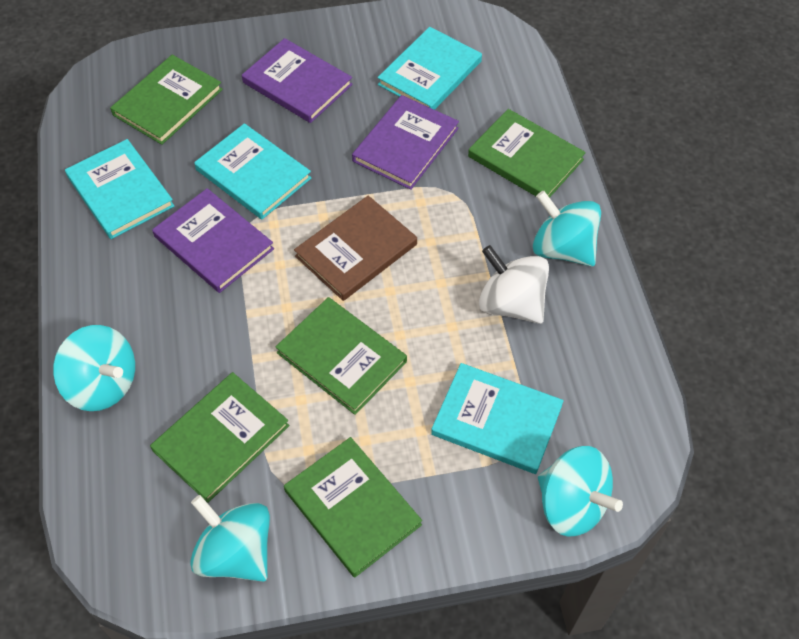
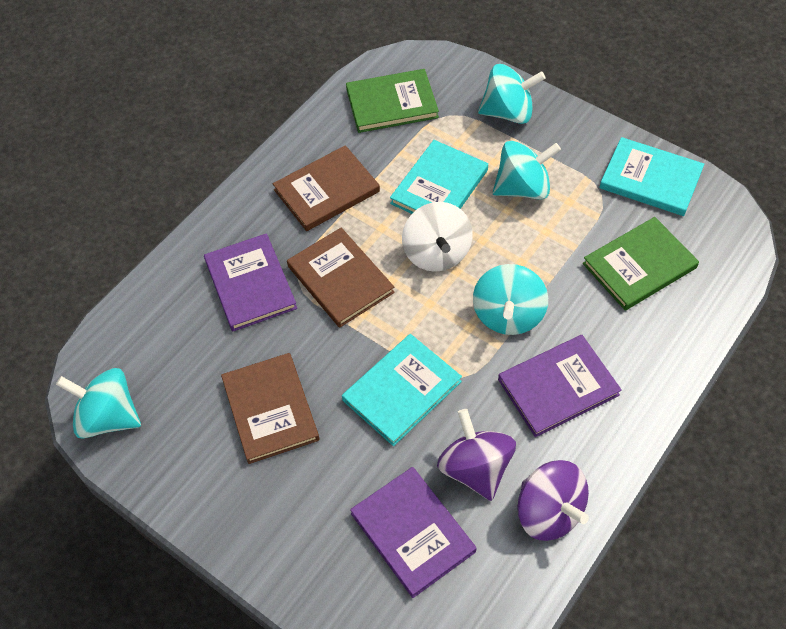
brown book: [294,195,417,301] = 1 -> [221,353,319,464] [273,145,380,231] [287,228,395,328] = 3
green book: [110,55,223,145] [150,372,289,503] [276,297,407,415] [284,437,422,577] [468,109,586,198] = 5 -> [346,69,439,133] [583,217,699,311] = 2
purple spinning top: none = 0 -> [437,409,516,501] [517,460,589,541] = 2
turquoise book: [65,139,174,239] [194,123,311,219] [378,27,482,110] [431,363,564,474] = 4 -> [342,334,462,446] [390,140,488,214] [599,137,704,216] = 3

